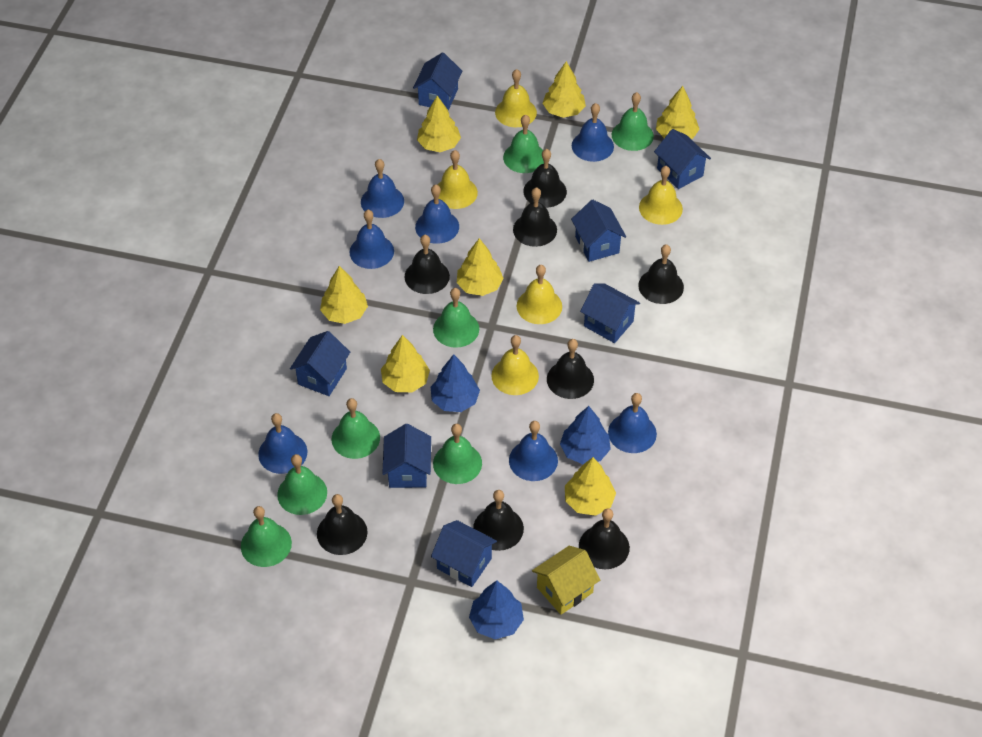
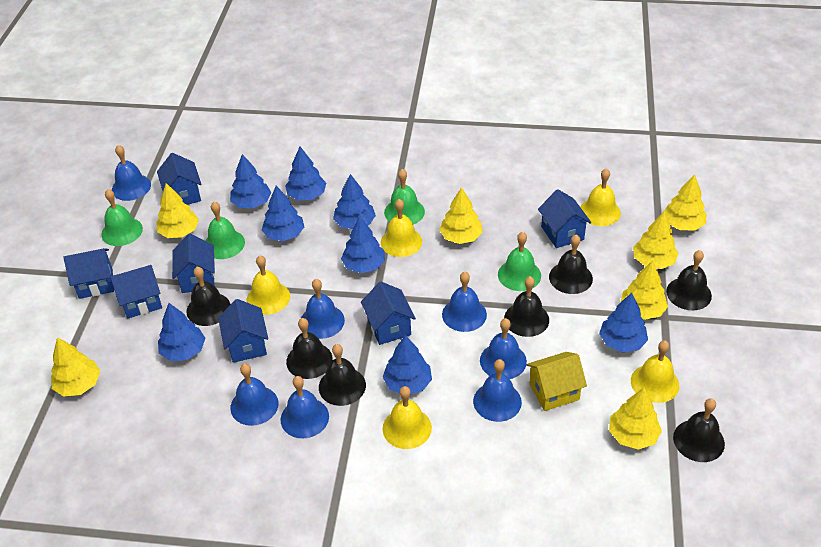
black bell: [317,494,368,555] [404,235,450,294] [473,490,524,551] [513,187,557,247] [523,149,567,208] [547,339,594,399] [579,508,630,569] [638,244,684,304] = 8 -> [187,267,231,326] [286,318,333,379] [319,344,366,406] [504,276,549,337] [549,234,593,294] [666,250,712,310] [673,398,725,462] = 7
blue tree: [431,354,480,412] [469,580,524,639] [560,406,611,464] = 3 -> [158,303,206,361] [230,154,271,208] [262,186,304,241] [285,147,326,201] [333,174,376,229] [341,216,385,273] [383,335,432,394] [599,293,648,352] = 8
green bell: [241,506,292,567] [277,454,327,515] [332,398,380,459] [433,288,479,348] [433,424,482,484] [503,115,544,173] [612,92,654,151] = 7 -> [101,189,143,246] [205,202,245,259] [384,169,425,224] [498,232,541,291] = 4

